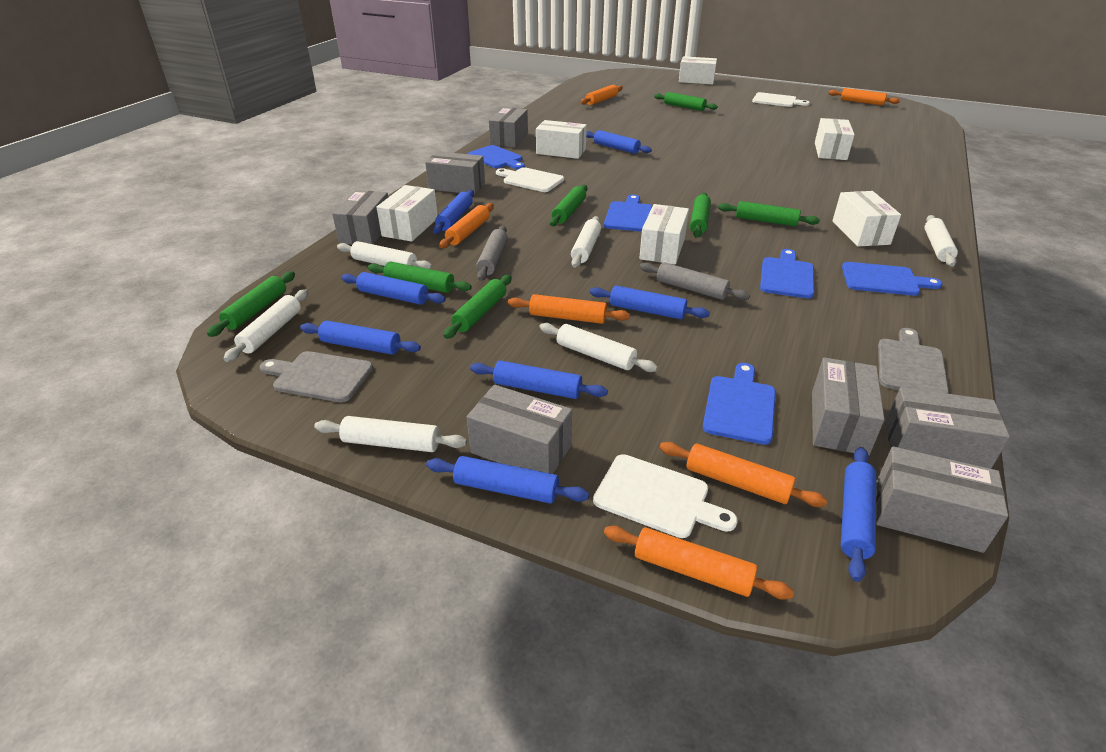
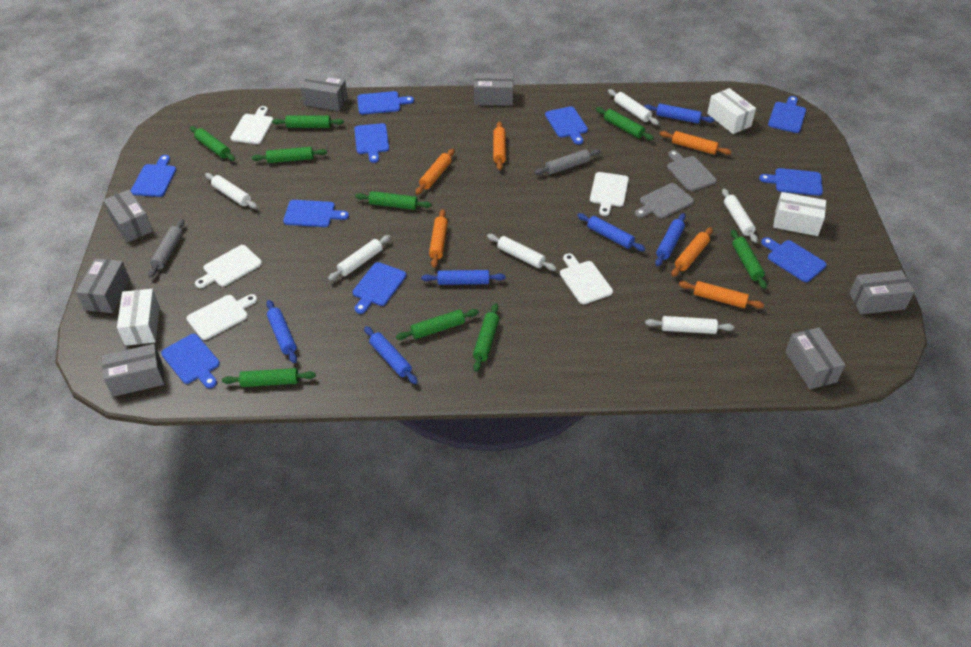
blue cutting board: [467,145,525,170] [604,194,652,232] [703,363,776,445] [760,249,814,298] [842,262,942,296] = 5 -> [131,155,176,197] [161,334,220,388] [283,200,349,227] [353,262,406,314] [354,123,389,163] [357,91,414,115] [545,106,588,145] [759,168,823,196] [761,237,827,282] [768,96,806,133] = 10
blue rolling pin: [300,320,421,355] [341,272,446,305] [426,456,589,504] [433,190,474,234] [470,361,608,399] [586,130,652,154] [590,286,710,320] [841,447,876,582] = 8 -> [266,300,297,363] [364,326,418,384] [421,270,506,285] [577,213,646,251] [644,104,715,124] [655,213,686,266] = 6
green rolling pin: [207,271,295,337] [368,262,472,293] [443,275,512,339] [550,185,587,226] [654,92,718,111] [690,192,711,238] [718,201,820,227] = 7 -> [190,126,235,161] [222,368,316,387] [252,147,327,163] [272,116,344,128] [355,191,432,210] [396,309,479,340] [473,303,499,372] [596,107,654,141] [731,230,767,289] = 9
white box: [377,185,438,242] [536,120,587,159] [639,204,689,265] [679,56,717,84] [815,118,855,160] [833,191,901,247] = 6 -> [117,289,160,346] [707,88,756,134] [773,192,826,236] = 3
white cutting board: [496,167,564,192] [593,454,737,538] [752,92,810,107] = 3 -> [186,294,257,340] [195,245,262,288] [230,106,273,144] [560,253,613,304] [590,172,629,216] = 5

